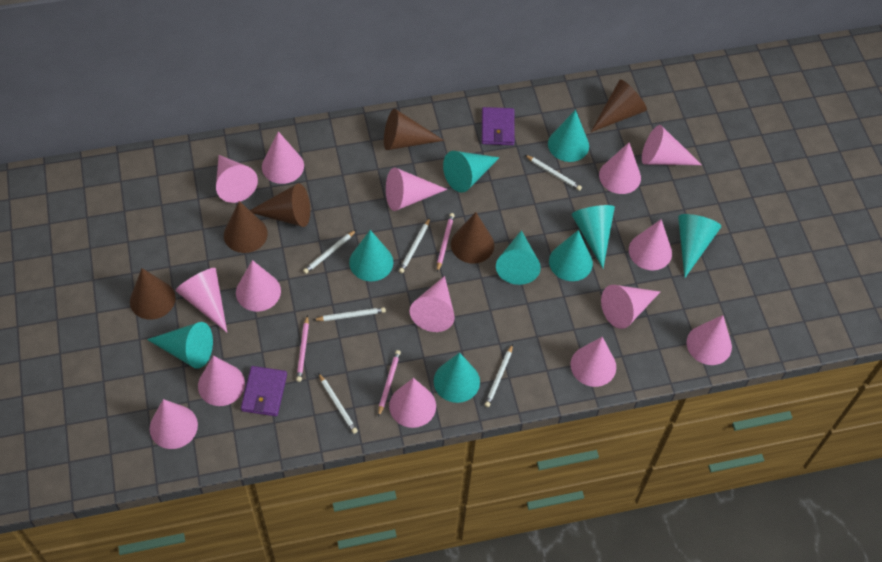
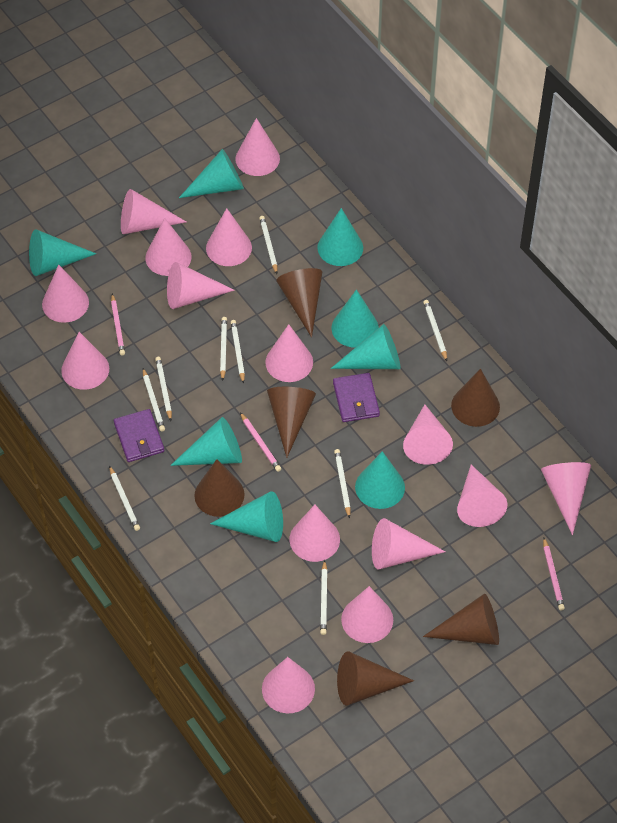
turquoise cone: [147,322,213,369] [349,230,393,281] [434,352,480,403] [443,151,500,193] [496,230,541,285] [548,110,589,162] [549,230,593,281] [571,205,615,268] [678,214,721,278] = 9 -> [29,229,96,276] [170,417,242,466] [179,149,244,198] [210,491,283,542] [317,208,363,266] [331,289,379,348] [331,324,400,369] [355,451,405,509] = 8
white pencil: [303,230,356,274] [314,307,386,321] [318,373,358,434] [399,218,430,273] [484,344,513,407] [525,155,582,191] = 6 -> [109,466,140,531] [143,368,165,432] [155,357,172,421] [220,317,227,381] [231,320,245,384] [259,216,277,274] [320,560,327,635] [334,449,351,519] [423,300,447,361] = 9

